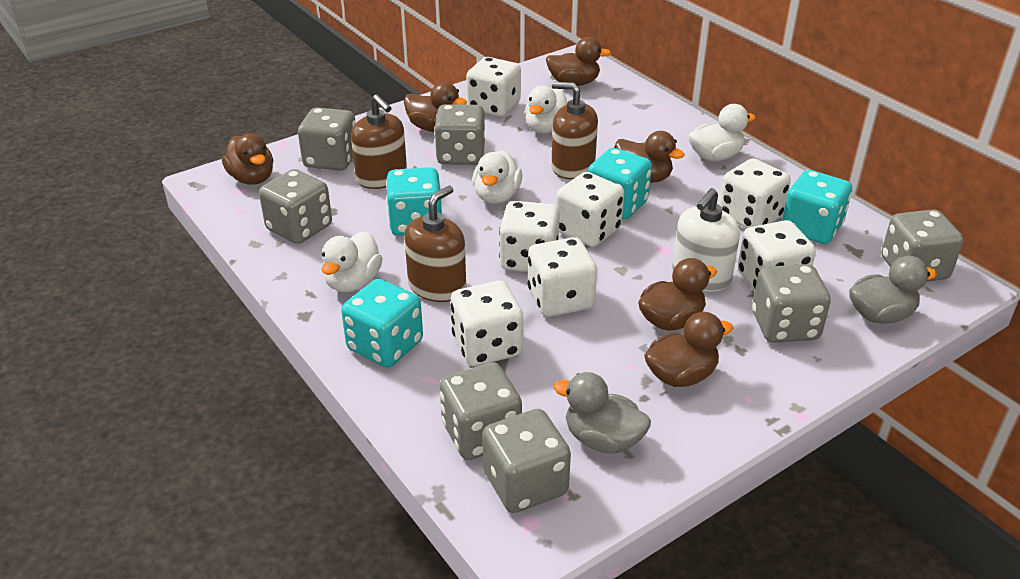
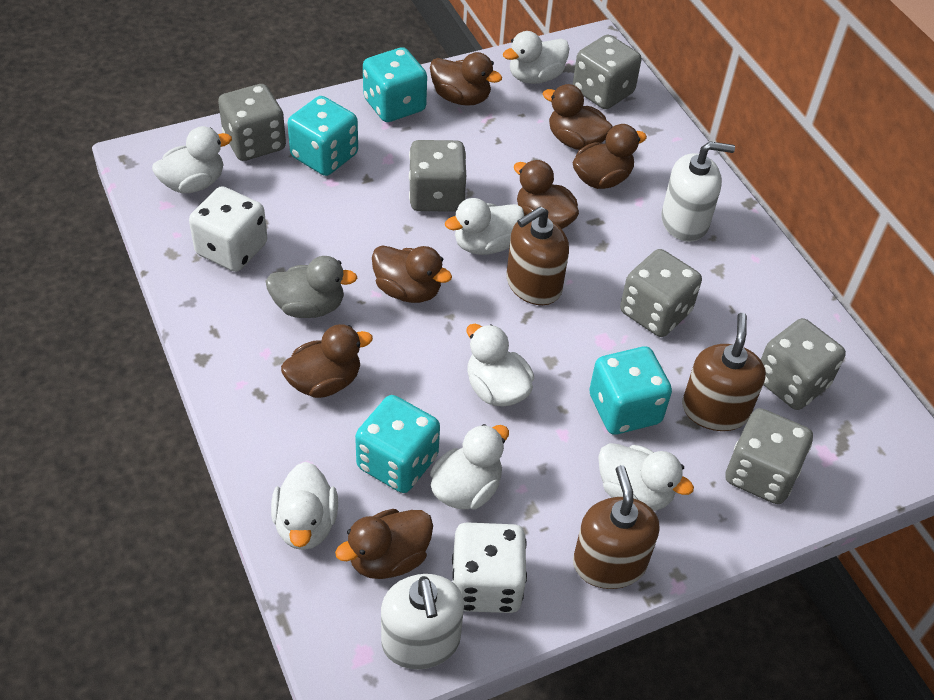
brown duck: [222,134,273,185] [404,82,467,132] [546,37,611,86] [614,131,685,183] [638,258,717,331] [644,312,733,387] = 6 -> [281,324,373,398] [335,509,433,579] [372,245,452,303] [430,52,502,106] [514,160,579,229] [543,84,613,150] [573,124,647,189] = 7
grey dice: [259,169,332,244] [298,108,356,171] [434,104,485,165] [440,362,522,460] [482,409,571,513] [752,264,831,343] [881,209,964,281] = 7 -> [218,84,286,161] [409,140,466,212] [573,35,641,109] [620,249,702,337] [725,408,813,504] [761,318,846,410] = 6
grey duck: [553,372,651,453] [849,256,937,324] = 2 -> [266,256,357,318] = 1
white dice: [450,281,523,366] [466,57,521,117] [499,201,560,272] [528,237,597,317] [556,172,624,247] [719,159,791,229] [738,220,816,291] = 7 -> [189,186,267,272] [452,522,527,613] = 2
white duck: [322,231,383,292] [472,150,522,204] [525,86,567,134] [689,104,756,161] = 4 -> [152,126,232,193] [271,462,338,550] [430,424,509,510] [445,198,524,255] [467,324,534,407] [503,31,570,84] [598,443,694,511] = 7
white soap dispenser: [672,188,740,292] = 1 -> [381,574,464,669] [661,142,735,242] = 2

